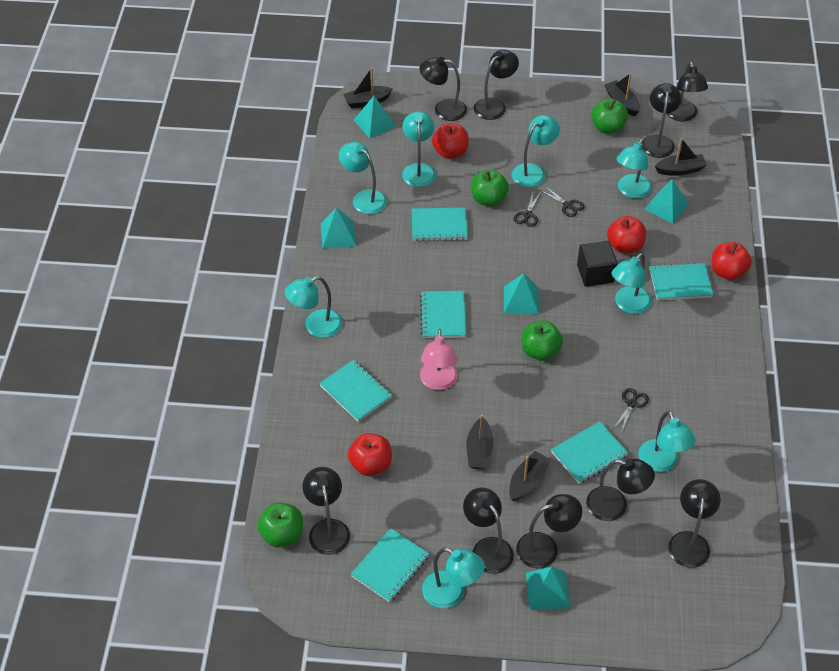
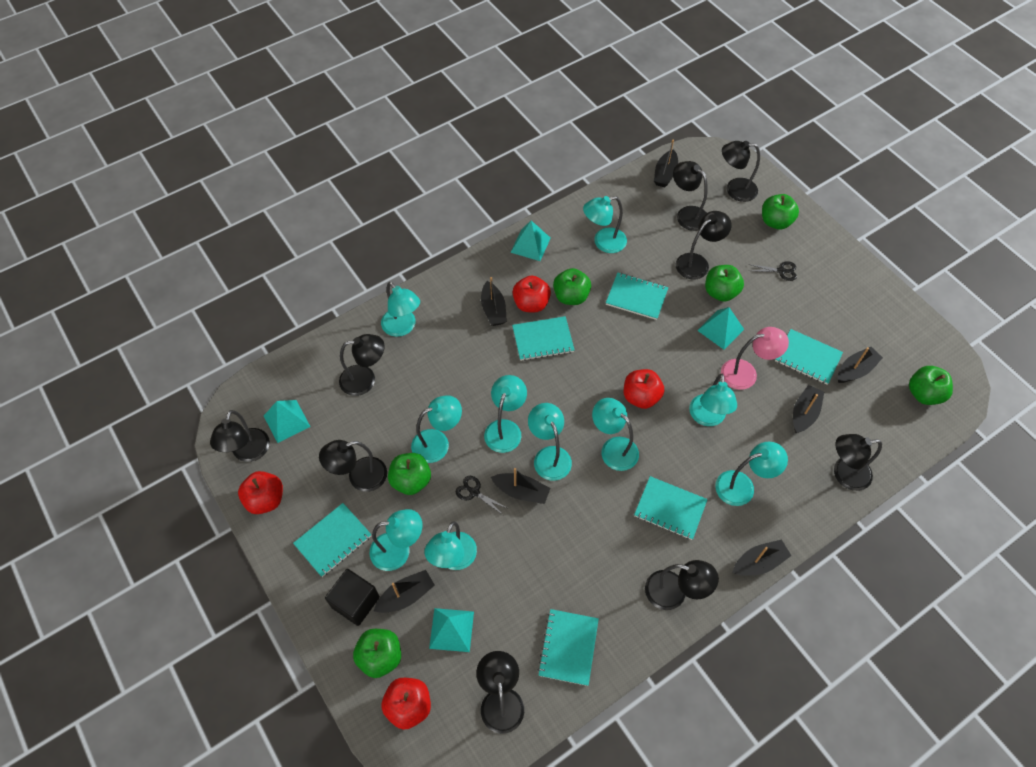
black boat: [343,67,393,108] [466,414,494,470] [509,451,551,501] [605,73,640,116] [655,138,707,176] = 5 -> [374,570,435,613] [481,277,507,326] [491,468,550,504] [654,140,678,187] [733,539,792,576] [793,385,824,433] [838,347,883,383] = 7
black scissors: [513,192,541,227] [540,186,585,217] [614,388,649,431] = 3 -> [456,476,507,515] [748,261,797,281] = 2
green apple: [257,502,303,547] [471,169,509,206] [522,320,563,361] [591,98,628,134] = 4 -> [353,629,401,678] [388,453,431,495] [553,268,591,305] [705,265,744,302] [762,194,799,229] [909,366,953,405] = 6
turquoise lamp: [285,276,342,338] [339,142,387,214] [402,111,436,187] [422,548,485,608] [512,115,560,187] [611,253,651,314] [617,138,652,199] [638,411,696,472] = 8 -> [369,509,422,571] [381,282,420,337] [411,395,462,463] [424,522,477,570] [484,375,527,453] [528,403,572,481] [583,196,627,253] [592,398,639,471] [689,374,737,426] [715,442,788,506] = 10
turquoise pyramid: [321,207,356,249] [354,96,396,138] [504,273,539,315] [526,567,570,610] [644,179,689,223] = 5 -> [264,400,311,443] [429,608,474,652] [510,221,551,261] [697,307,744,350] = 4

